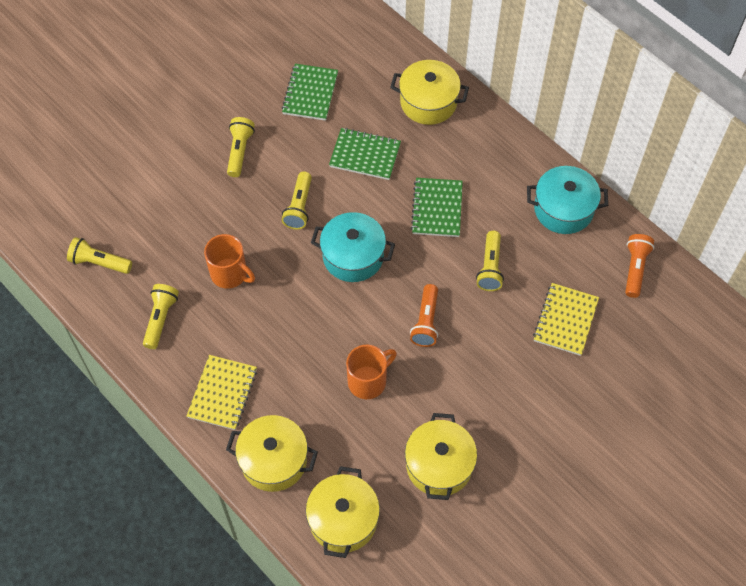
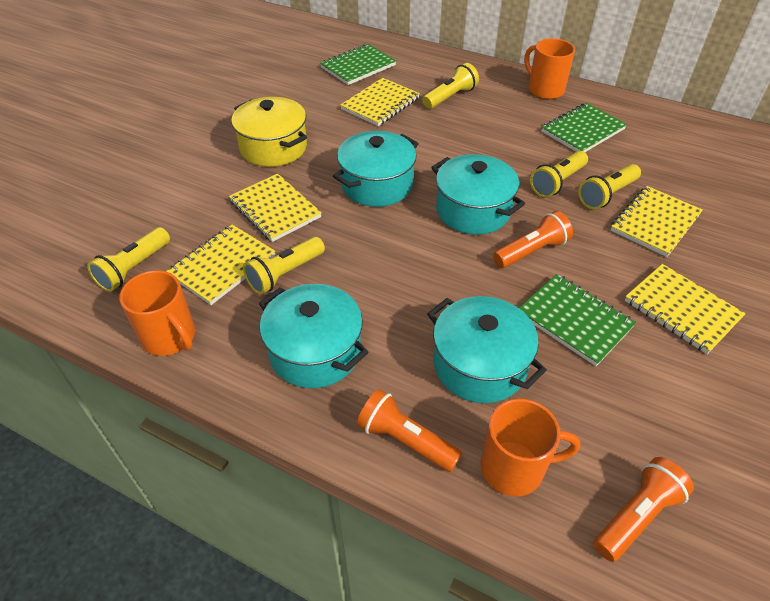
orange flashlight: [410,284,438,347] [625,234,654,298] = 2 -> [357,389,462,472] [493,211,573,268] [594,457,694,562] = 3
orange mug: [204,234,255,289] [346,345,397,399] = 2 -> [119,270,195,356] [481,398,580,496] [524,38,575,99] = 3
turquoise pot: [311,212,395,282] [527,166,608,234] = 2 -> [259,284,369,388] [333,131,419,207] [427,296,547,403] [431,154,525,235] = 4
yellow notebook: [187,355,257,430] [533,283,599,356] = 2 -> [166,225,275,305] [229,174,322,242] [340,78,420,126] [611,186,703,257] [625,264,746,354] = 5
yellow pot: [226,415,318,492] [306,466,380,558] [390,60,469,125] [405,413,477,500] = 4 -> [231,97,307,167] = 1

